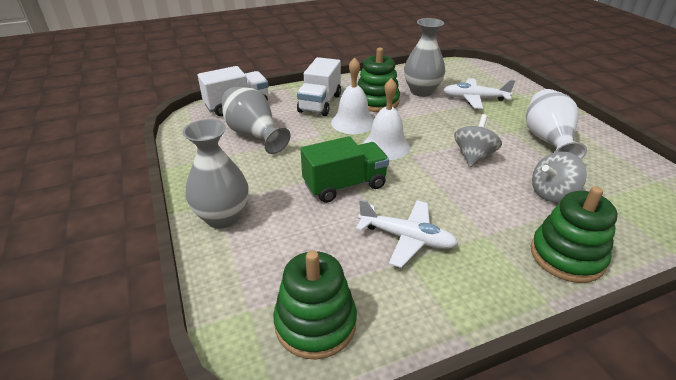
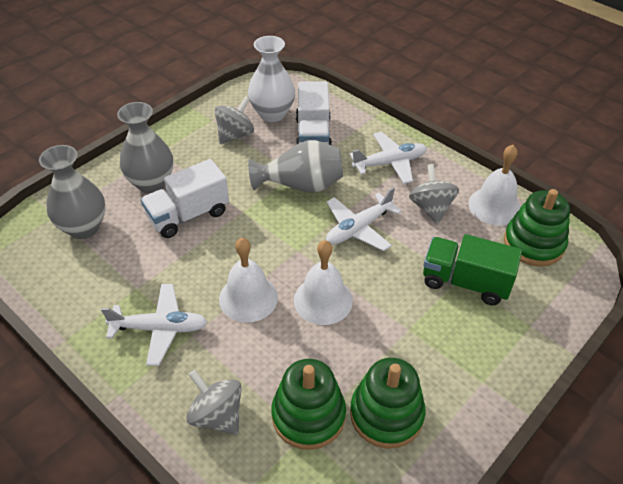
grey spinning top: [454,114,502,167] [532,152,587,202] = 2 -> [186,370,242,435] [215,96,254,144] [409,164,459,224] = 3
white bell: [331,57,374,134] [363,78,410,160] = 2 -> [219,238,278,323] [294,240,353,325] [468,145,521,226] = 3
white plane: [356,199,458,268] [443,78,515,109] = 2 -> [101,284,208,366] [326,187,402,251] [350,132,427,184] = 3

